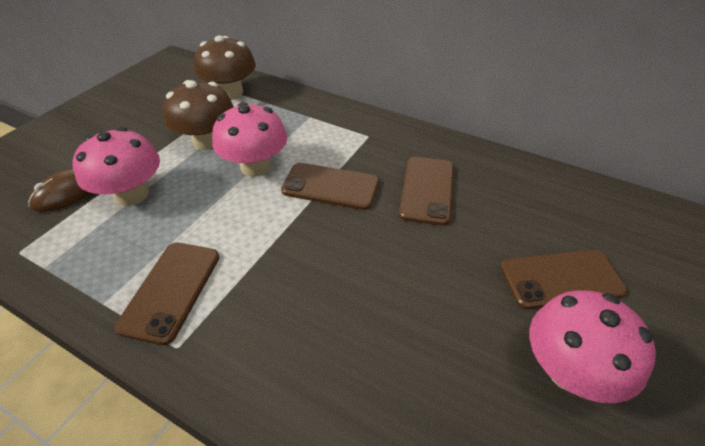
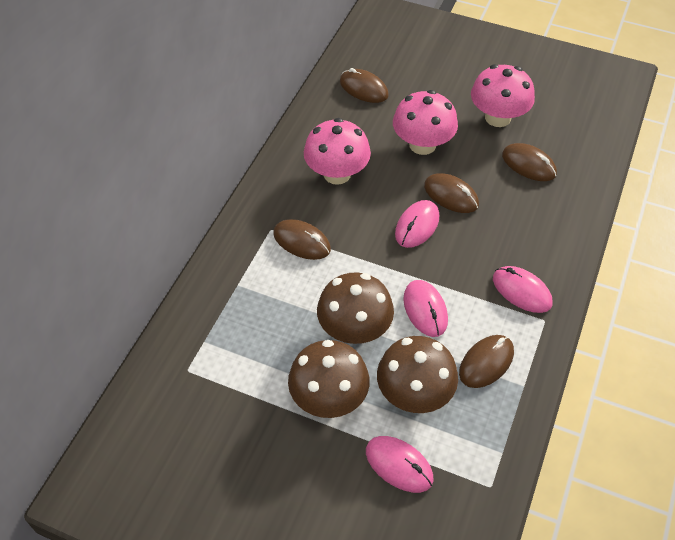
brown mouse: [28,168,90,212] = 1 -> [274,219,331,260] [340,68,388,103] [424,173,479,213] [459,335,514,388] [502,143,557,181] = 5
brown mushroom: [163,80,234,150] [194,35,256,99] = 2 -> [288,340,370,418] [317,273,394,344] [377,336,458,413] = 3
brown phone: [114,243,220,345] [281,163,379,210] [399,157,454,226] [500,250,627,309] = 4 -> none = 0
pink mouse: none = 0 -> [366,436,433,493] [395,200,439,248] [403,280,448,337] [493,266,552,313] = 4

